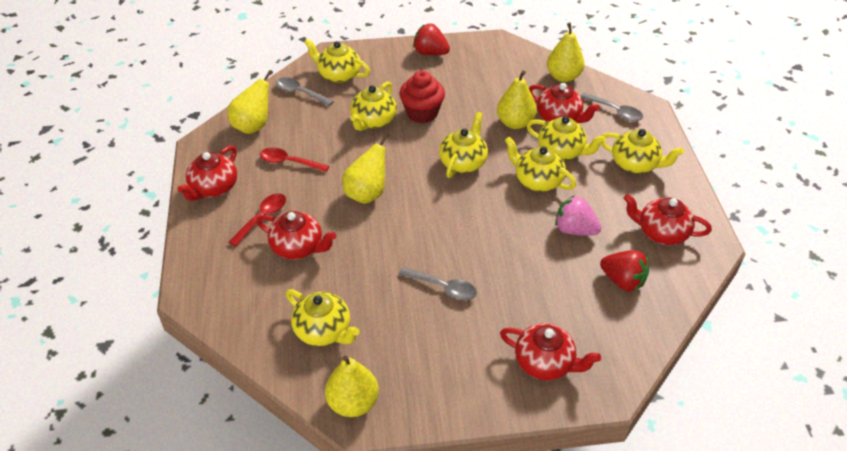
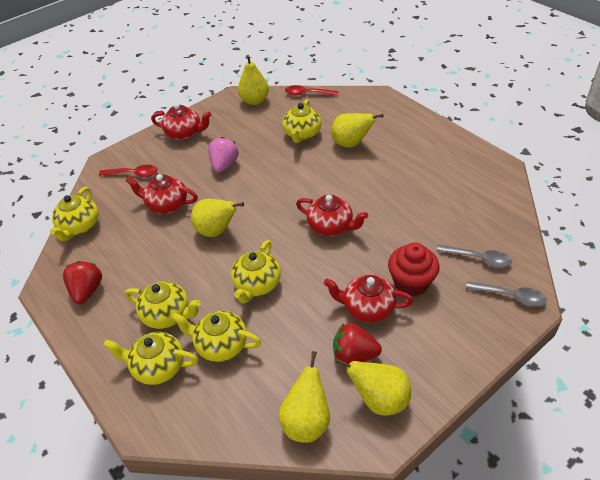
grey spoon: [276,77,334,106] [399,267,477,300] [581,93,643,121] = 3 -> [437,245,512,268] [466,281,547,307] = 2
red teapot: [177,145,237,201] [256,211,336,260] [500,323,601,380] [529,83,600,123] [623,194,712,245] = 5 -> [125,174,198,214] [151,103,211,140] [296,195,368,236] [324,274,413,323] = 4
yellow teapot: [286,289,360,346] [304,38,370,83] [350,81,397,131] [439,112,488,178] [505,137,576,192] [526,116,606,160] [601,129,684,173] = 7 -> [50,187,99,241] [103,332,198,385] [125,281,201,329] [171,310,261,362] [231,240,281,303] [282,99,322,143] = 6

